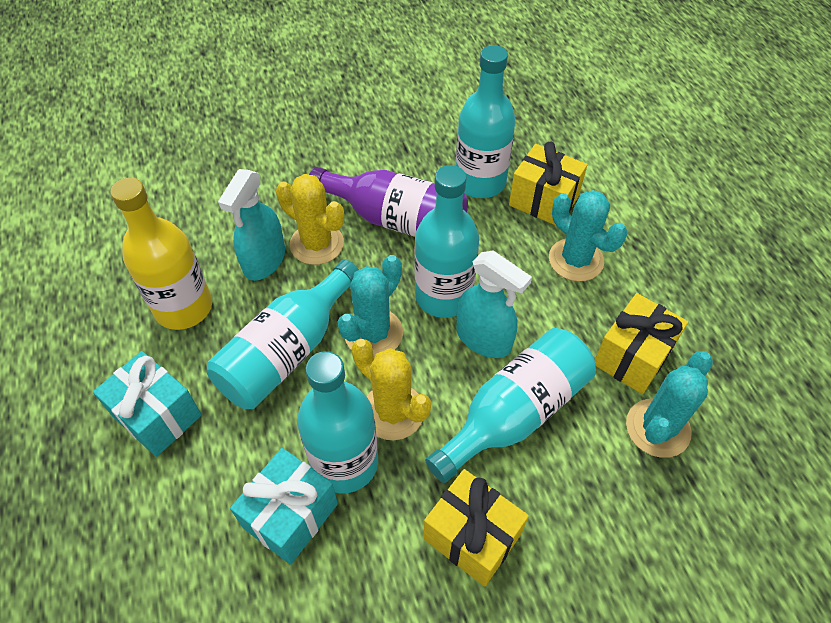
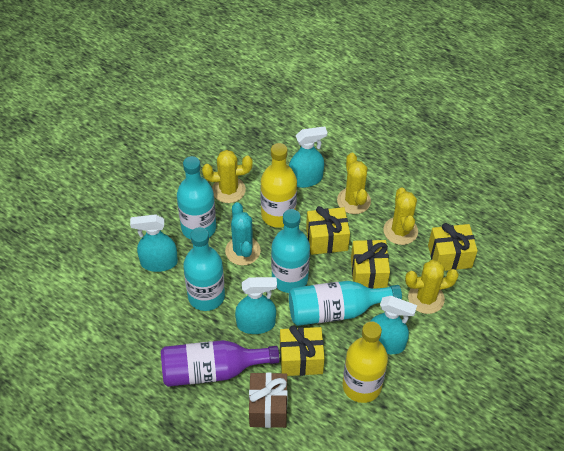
brown gift: none = 0 -> [249,372,288,428] = 1
turquoise bottle: [207,259,359,409] [297,351,378,494] [414,165,480,318] [425,328,596,483] [456,45,516,198] = 5 -> [177,156,216,239] [183,227,225,311] [271,209,310,293] [289,281,402,326] = 4
turquoise cactus: [337,255,403,357] [549,190,627,281] [626,351,713,458] = 3 -> [225,202,261,265] = 1
turquoise gift: [93,351,202,457] [230,448,338,565] = 2 -> none = 0
turquoise spray bottle: [218,169,285,281] [456,250,532,358] = 2 -> [130,214,178,272] [235,277,277,334] [289,126,327,188] [371,296,417,354] = 4
yellow bottle: [110,178,212,330] = 1 -> [260,143,297,228] [342,321,388,403] = 2
yellow cactus: [276,174,344,265] [352,339,431,440] = 2 -> [202,150,253,203] [337,153,371,214] [383,187,418,245] [405,260,459,314] = 4
yellow gift: [424,469,529,586] [509,142,587,225] [595,293,688,394] = 3 -> [280,325,325,376] [306,206,350,255] [351,240,390,288] [428,223,478,271] = 4

